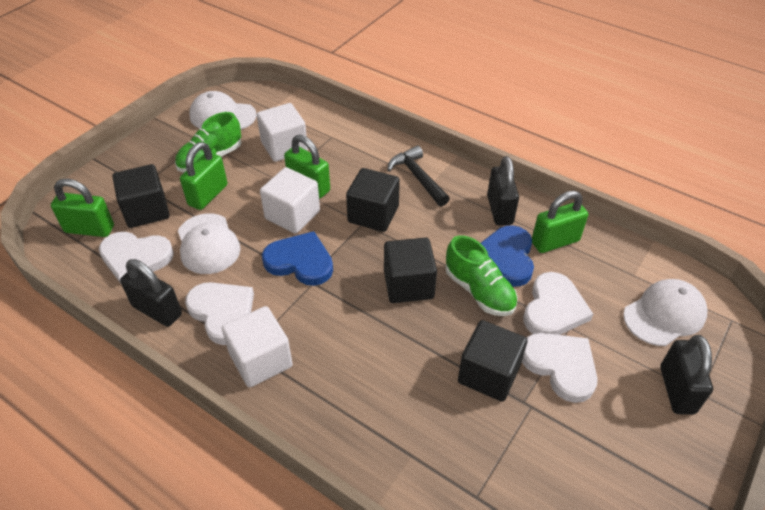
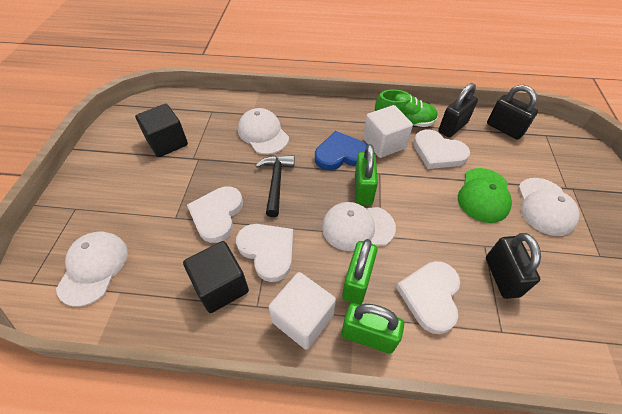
black cube: [112,164,170,228] [346,168,400,232] [384,238,437,303] [458,320,528,402] = 4 -> [135,104,188,157] [183,241,249,313] = 2
blue heart: [262,231,333,286] [481,225,534,287] = 2 -> [315,131,368,170] = 1
green cap: none = 0 -> [458,168,512,223] = 1
green padlock: [51,179,114,237] [180,142,227,210] [284,135,330,199] [532,191,588,253] = 4 -> [342,239,378,305] [342,303,404,354] [355,144,378,205] = 3
green shoe: [175,112,242,173] [446,235,518,316] = 2 -> [375,90,438,127] = 1
white cap: [178,213,241,274] [189,91,257,130] [623,279,707,346] = 3 -> [56,232,128,307] [238,108,289,154] [322,202,396,251] [518,178,580,236] = 4
white cube: [222,306,293,387] [257,103,308,162] [260,167,320,234] = 3 -> [269,272,336,350] [363,105,413,158] = 2

